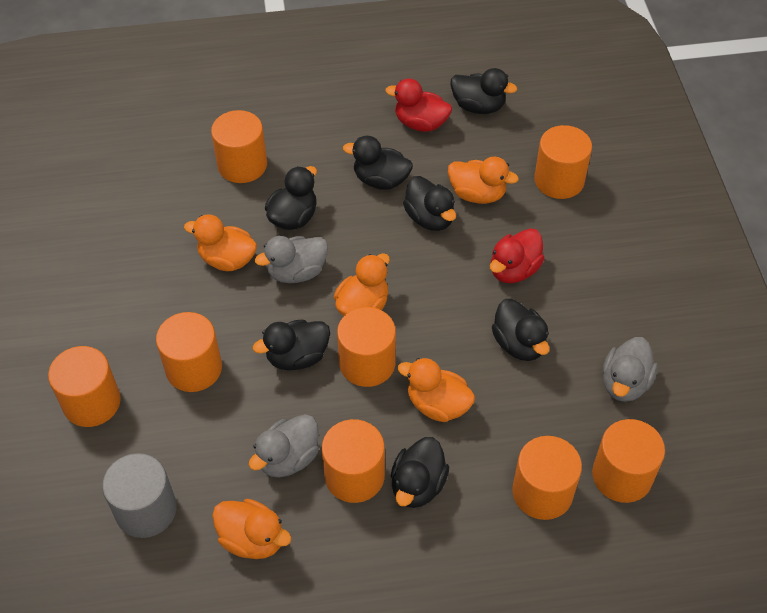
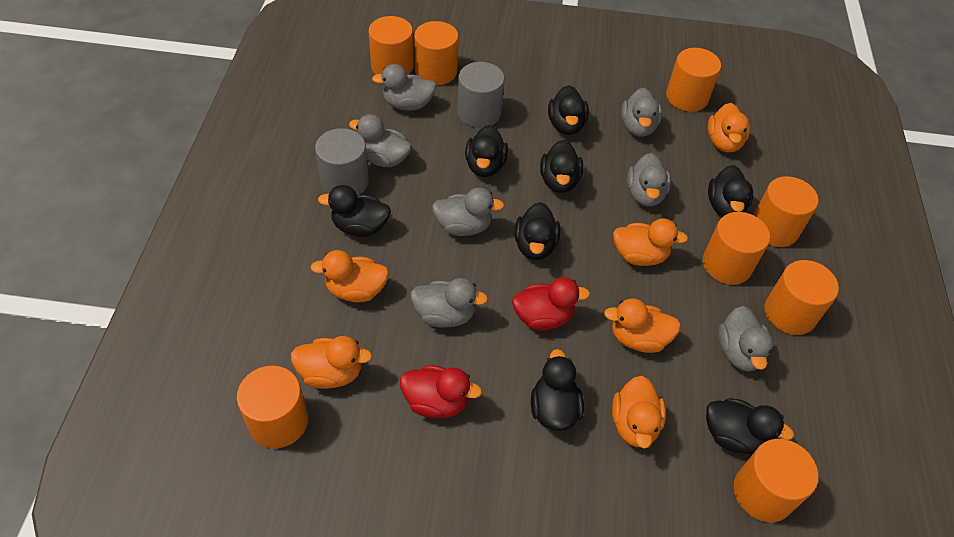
black duck: [253,320,330,370] [265,166,317,230] [343,136,413,190] [391,437,449,508] [403,176,456,231] [450,68,517,114] [492,299,550,361] = 7 -> [318,185,391,237] [465,125,508,177] [514,202,560,260] [531,349,584,431] [540,140,583,193] [548,85,589,135] [706,398,794,454] [708,165,753,217] = 8
grey cylinder: [102,453,177,538] = 1 -> [315,128,369,195] [457,62,505,128] = 2
grey duck: [249,414,319,478] [255,236,328,283] [602,337,658,402] = 3 -> [349,114,412,167] [372,64,436,111] [410,278,488,328] [432,188,505,236] [621,88,662,137] [627,153,671,206] [718,306,773,372] = 7
orange duck: [184,214,257,271] [212,499,292,559] [334,253,390,316] [398,358,475,422] [448,157,519,204] = 5 -> [291,336,372,389] [311,250,389,302] [604,298,681,353] [612,376,666,449] [613,219,688,266] [708,103,750,152] = 6

